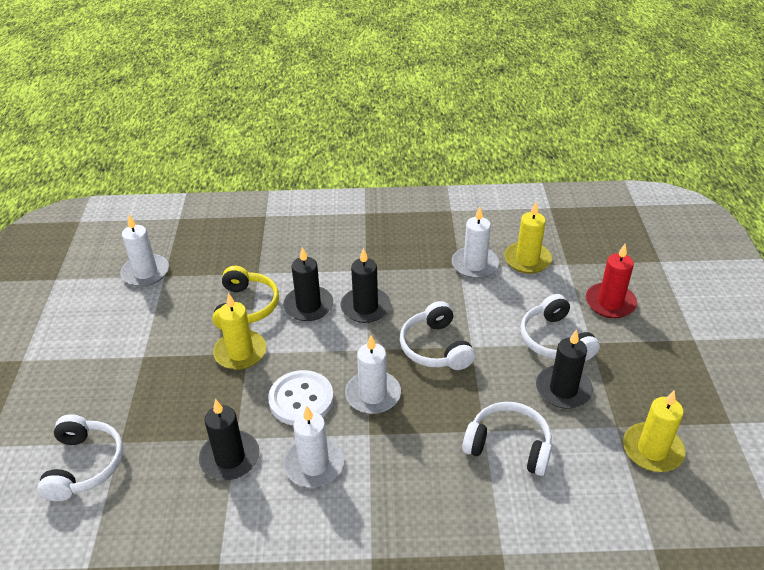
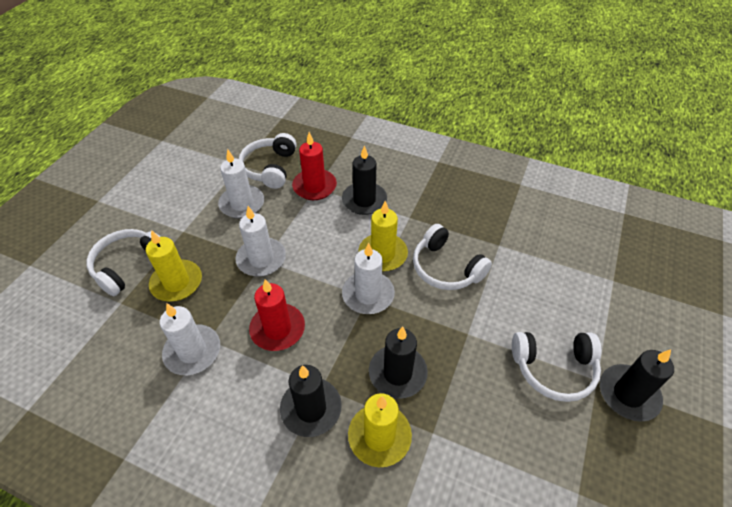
red candle: [586,244,637,318] = 1 -> [249,279,305,351] [292,132,337,200] = 2
white button: [268,370,334,425] = 1 -> none = 0
yellow headphones: [212,266,279,330] = 1 -> none = 0

